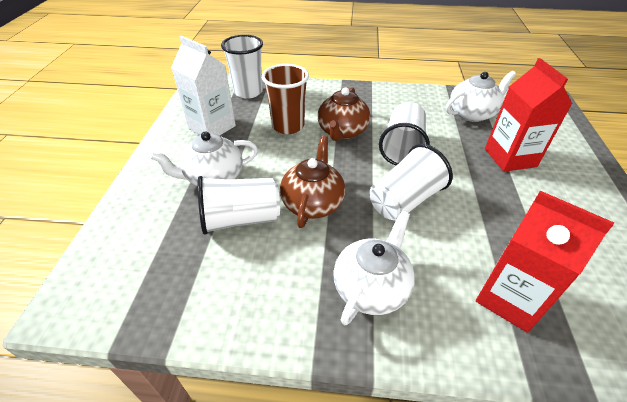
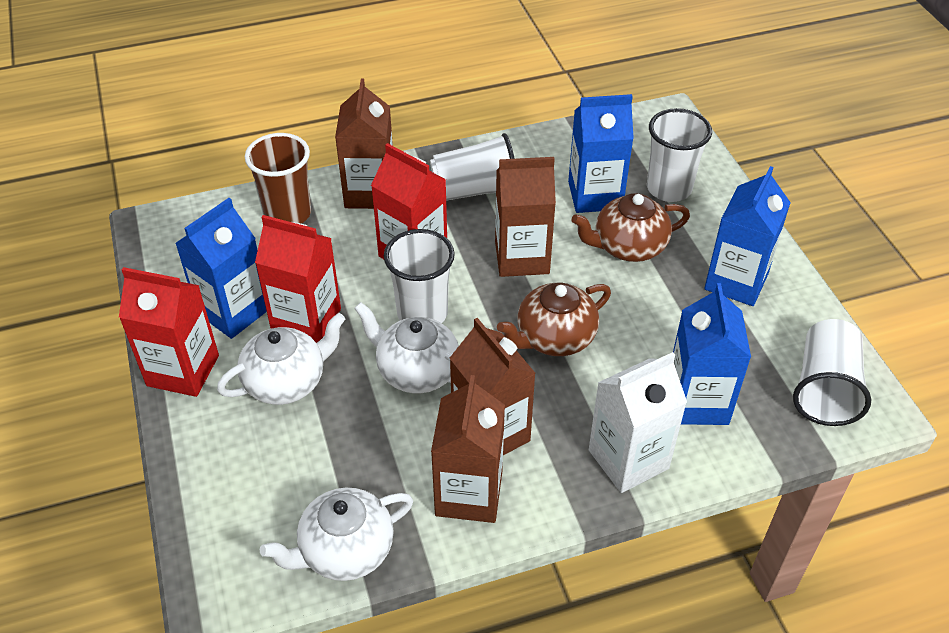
blue carton: none = 0 -> [175,198,267,339] [568,94,634,213] [673,283,751,425] [704,166,791,306] = 4
brown carton: none = 0 -> [335,79,393,209] [431,375,505,523] [450,318,536,455] [495,157,556,277] = 4
red carton: [476,191,614,333] [485,58,572,172] = 2 -> [119,267,219,397] [255,215,341,343] [371,143,447,259] = 3

